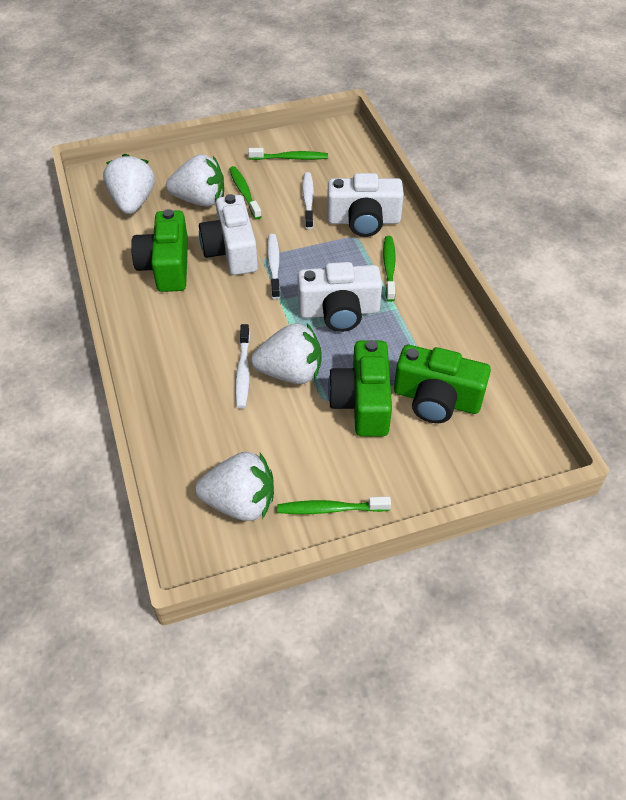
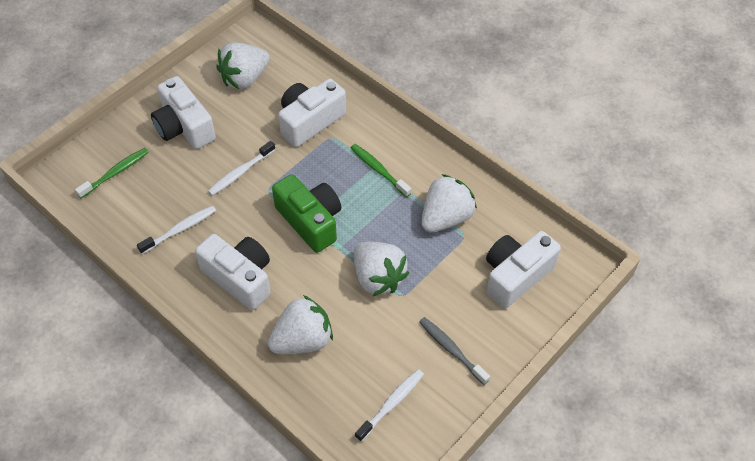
green camera: [131,209,188,292] [328,340,392,436] [394,345,491,423] = 3 -> [272,174,341,253] = 1
green toothbrush: [229,166,262,219] [248,148,328,160] [277,497,391,514] [383,236,396,302] = 4 -> [75,148,149,198] [351,144,411,197] = 2
grey toothbrush: none = 0 -> [419,317,490,385] = 1
white camera: [199,194,258,275] [297,262,382,332] [327,173,404,237] = 3 -> [151,76,216,149] [195,234,271,310] [278,79,346,147] [486,231,561,308] = 4

